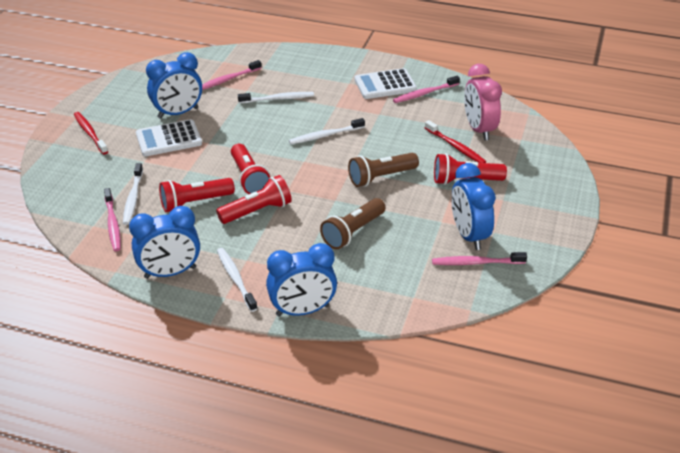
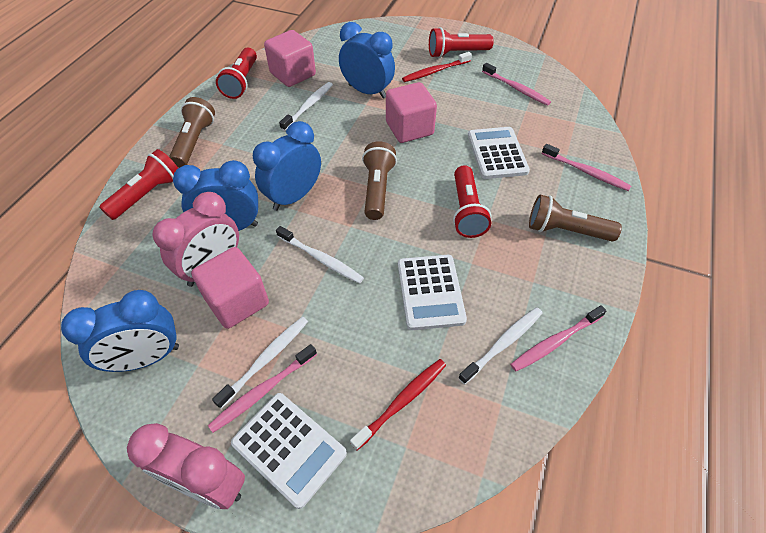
brown flashlight: [320,198,386,249] [348,153,419,187] = 2 -> [169,97,215,168] [362,141,397,220] [529,195,622,241] = 3
pink clock: [464,64,502,140] = 1 -> [127,423,245,509] [152,192,239,287] = 2
pink cube: none = 0 -> [191,247,269,329] [264,30,316,87] [386,82,437,143] = 3
white calculator: [136,119,202,156] [354,68,417,99] = 2 -> [231,393,347,509] [398,255,467,330] [468,127,530,179] = 3

